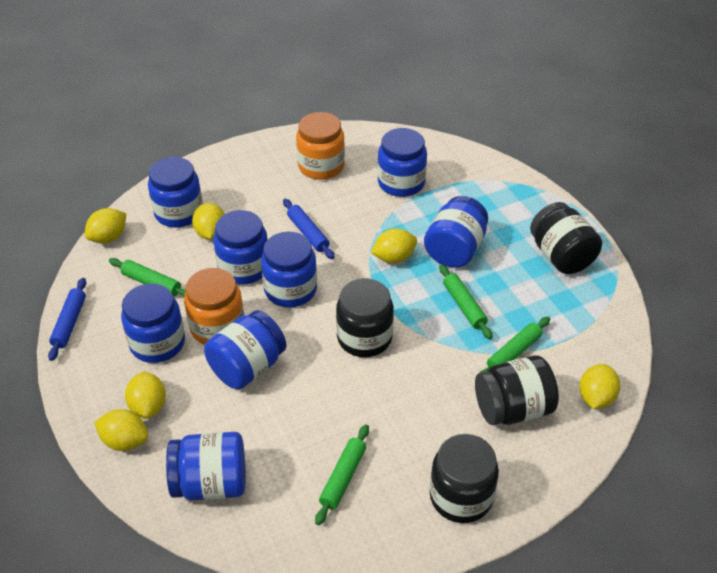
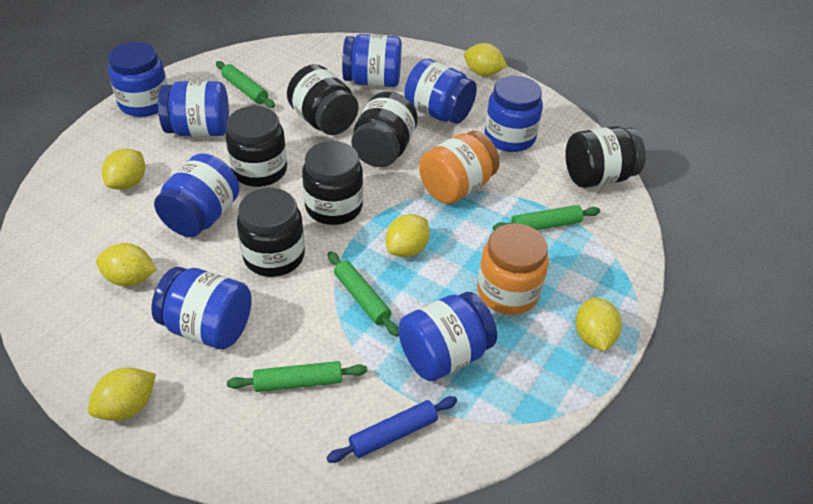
black jar: [336,278,394,357] [430,434,499,523] [475,355,559,425] [530,202,602,274] = 4 -> [226,106,287,187] [237,188,305,277] [287,64,358,135] [302,141,363,225] [351,92,418,167] [565,126,645,188] = 6
blue rolling pin: [48,278,86,361] [283,199,335,259] = 2 -> [326,396,457,463] = 1

